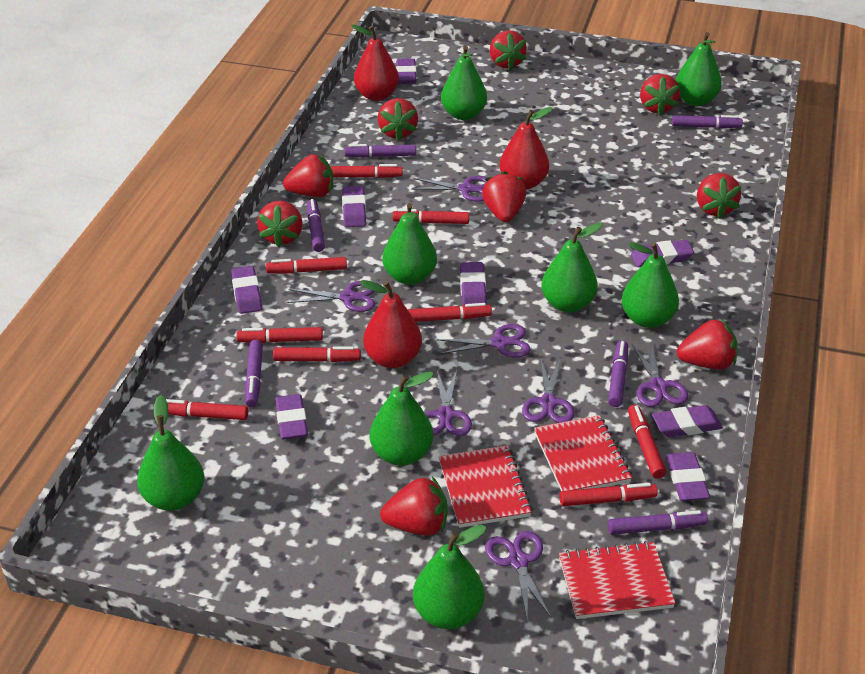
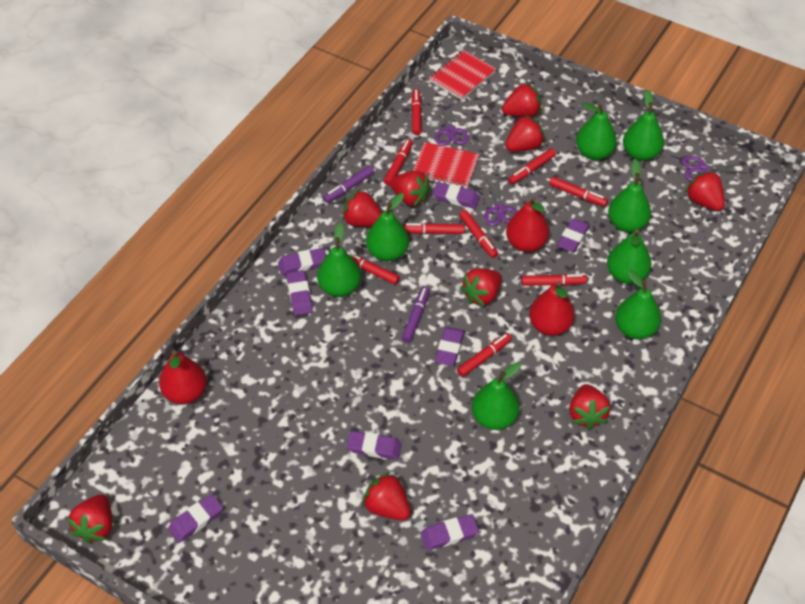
purple marker: [245,340,263,407] [307,199,325,252] [344,144,416,158] [608,341,628,407] [608,510,708,535] [672,115,743,128] = 6 -> [323,166,374,203] [402,287,430,342] = 2
purple scissors: [287,281,375,312] [412,176,488,202] [425,370,472,436] [436,324,531,358] [485,531,551,621] [522,358,574,423] [632,341,688,407] = 7 -> [435,102,469,146] [484,177,517,226] [682,156,749,181] = 3
red notebook: [439,445,532,528] [534,415,632,491] [559,541,676,619] = 3 -> [413,142,479,189] [429,50,496,100] = 2

